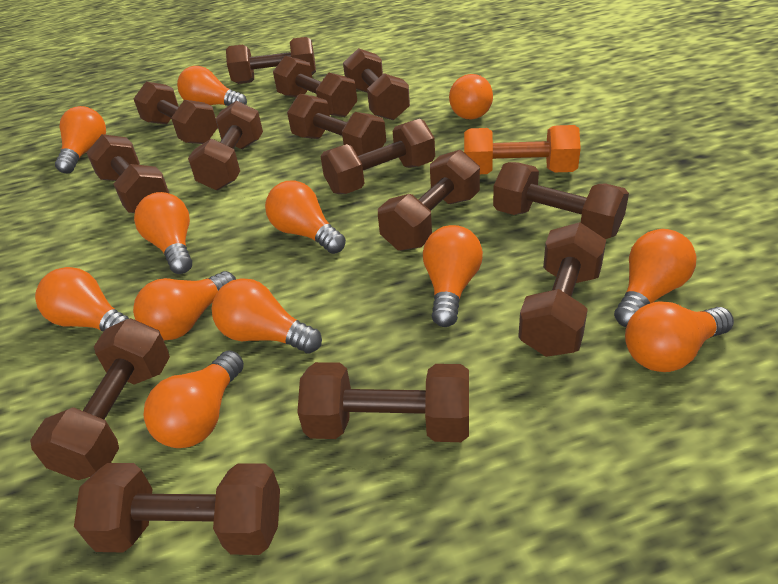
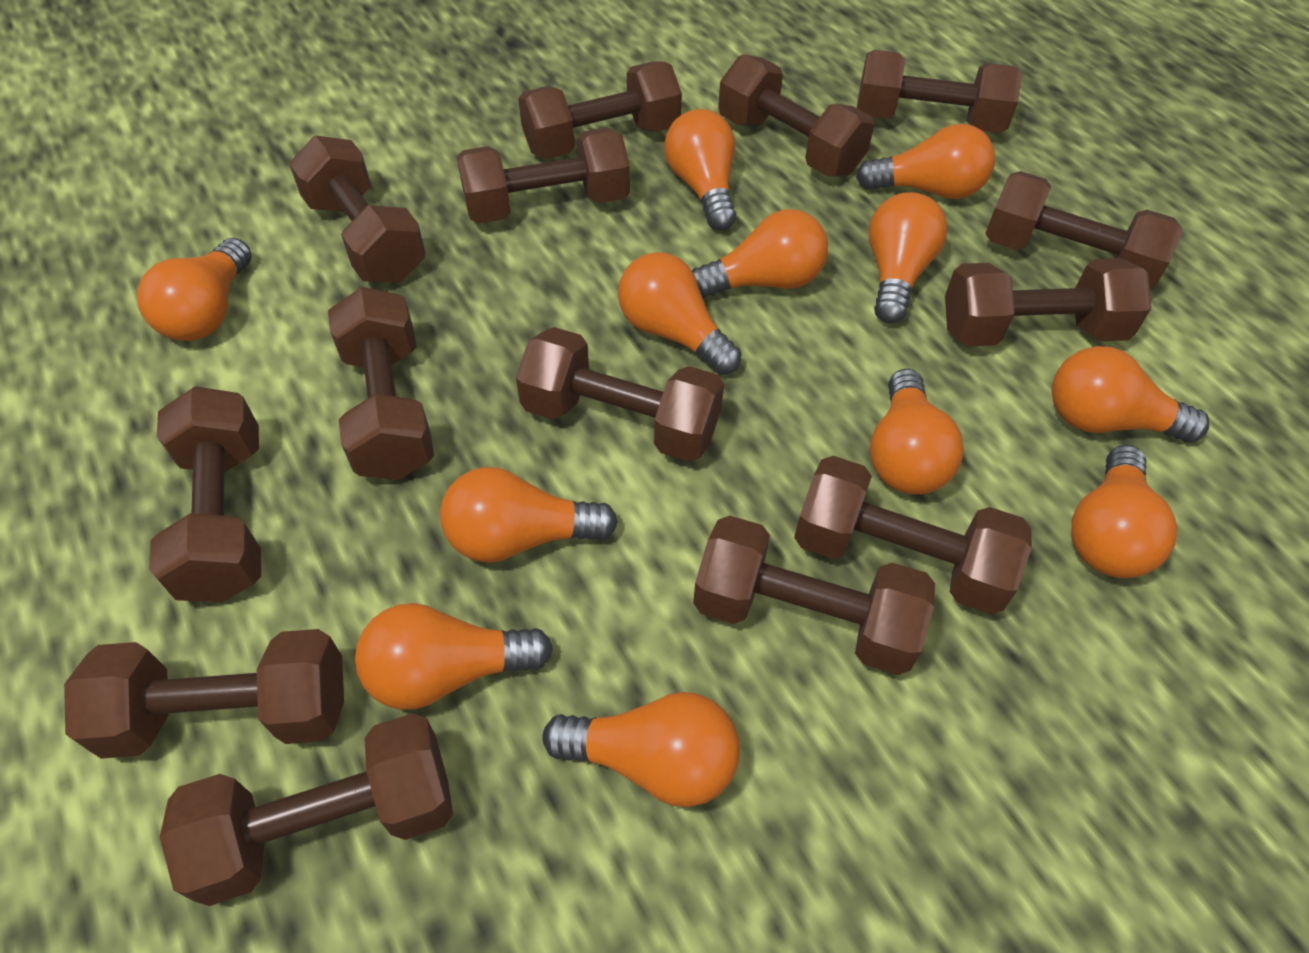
orange dumbbell: [464,125,581,174] = 1 -> none = 0

